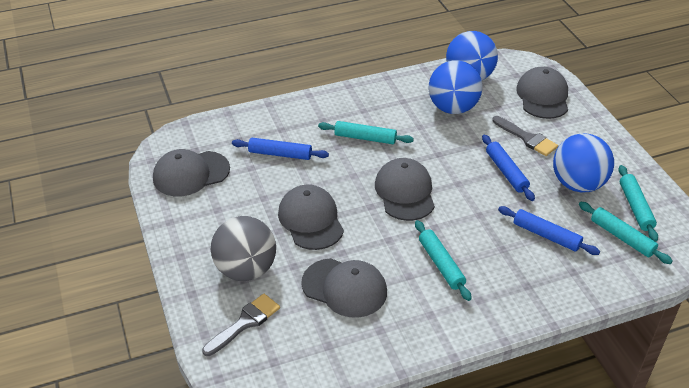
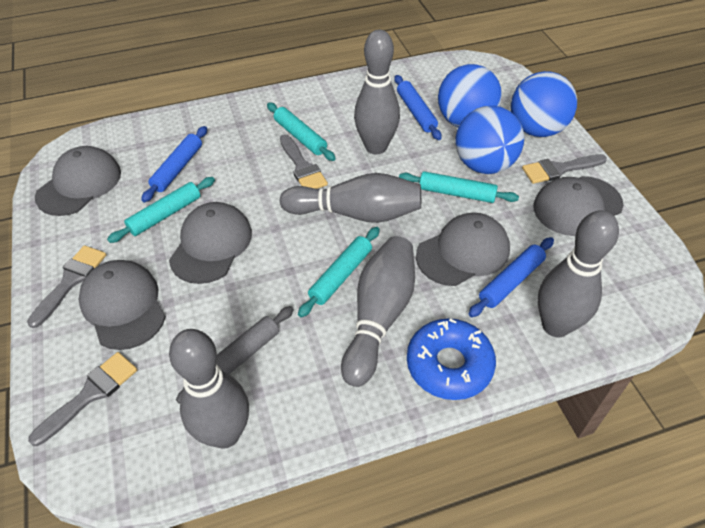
blue donut: none = 0 -> [407,318,496,400] = 1
grey ball: [211,216,276,281] = 1 -> none = 0
grey bowling pin: none = 0 -> [169,329,249,449] [280,173,421,223] [341,236,415,387] [354,30,400,154] [538,210,619,337] = 5
grey brush: [202,294,280,356] [492,116,558,156] = 2 -> [27,245,106,328] [28,352,137,446] [280,134,328,189] [522,154,607,184] = 4
grey rolling pin: none = 0 -> [176,306,294,404] = 1

